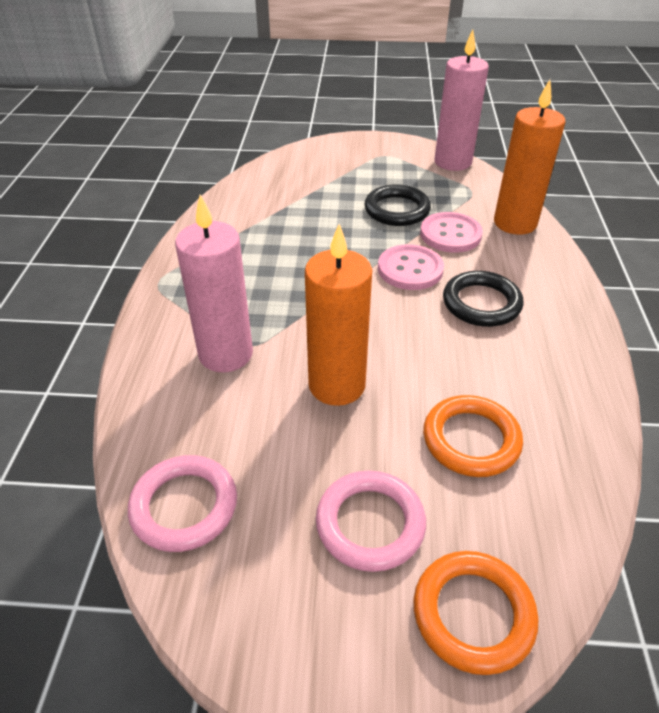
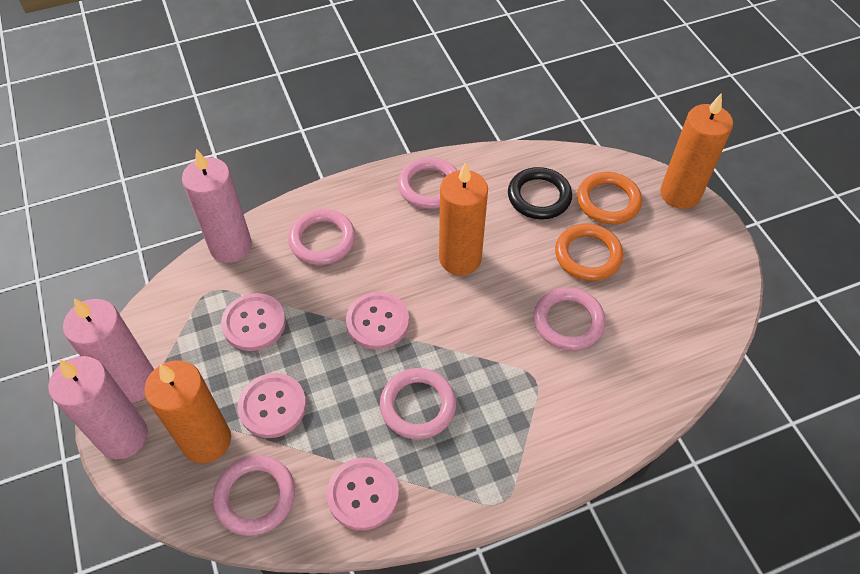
black ring: [364,184,431,226] [443,271,523,327] = 2 -> [508,167,572,219] = 1
orange candle: [305,224,372,406] [494,80,565,235] = 2 -> [144,360,231,463] [439,162,488,275] [660,93,733,209] = 3
pink button: [378,244,444,290] [420,212,483,253] = 2 -> [221,293,286,351] [237,373,306,438] [327,457,399,530] [346,292,409,350] = 4
pink candle: [175,195,253,372] [435,30,489,171] = 2 -> [48,356,148,459] [63,298,154,403] [182,149,252,263] = 3
pink ring: [128,455,237,552] [316,470,426,572] = 2 -> [213,455,295,536] [288,209,355,265] [380,368,456,440] [398,157,457,209] [534,287,605,351] = 5

